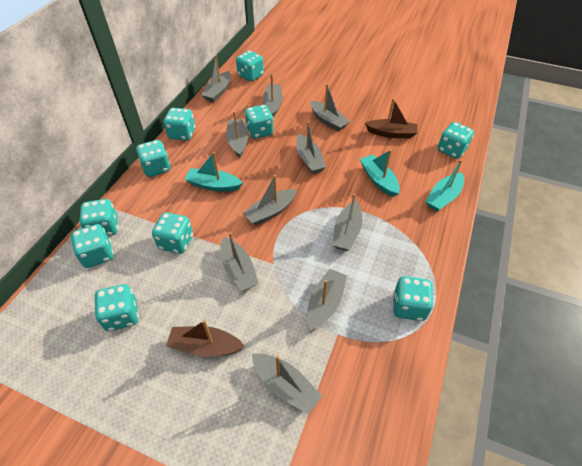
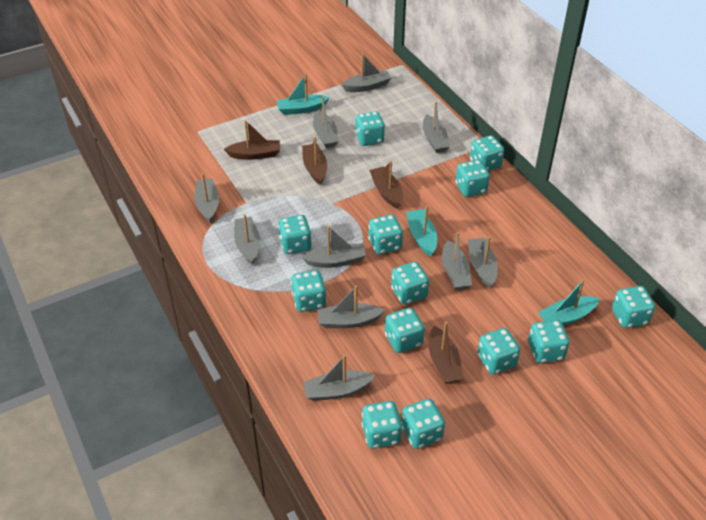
brown boat: [166,320,244,357] [365,98,418,139] = 2 -> [224,120,280,160] [302,137,327,185] [369,161,403,209] [429,322,464,384] = 4
turquoise dice: [71,224,114,268] [79,199,118,236] [94,284,139,331] [136,140,171,177] [152,212,193,254] [164,108,195,141] [236,50,264,81] [244,105,274,139] [393,276,434,321] [438,122,474,159] = 10 -> [278,215,311,254] [291,270,327,312] [355,111,385,146] [362,401,402,449] [368,215,403,254] [385,308,424,353] [391,262,429,305] [401,399,445,449] [455,160,490,197] [470,135,504,171] [477,328,520,374] [528,320,570,363] [612,286,655,328] = 13

